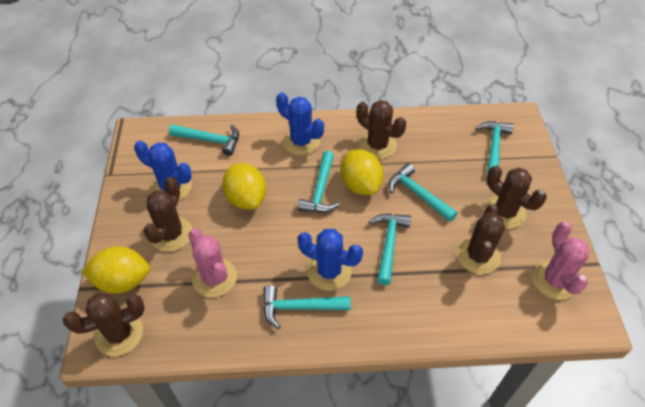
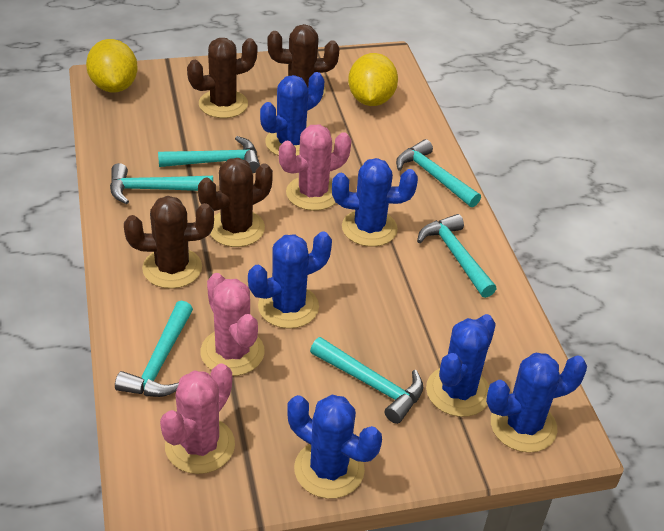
blue cactus: [134,141,192,200] [276,92,324,155] [297,229,363,291] = 3 -> [248,232,332,329] [260,72,324,156] [287,395,382,499] [332,158,418,247] [426,314,496,417] [486,353,587,453] = 6
brown cactus: [63,293,145,356] [143,177,192,252] [357,100,406,159] [457,204,505,275] [484,165,547,229] = 5 -> [124,196,214,289] [187,38,258,118] [198,158,273,247] [267,24,339,97] = 4
pink cactus: [188,228,237,298] [532,221,589,300] = 2 -> [160,364,235,474] [200,273,265,376] [279,124,351,211] = 3
yellow lemon: [81,246,150,294] [223,163,266,210] [341,149,383,195] = 3 -> [86,39,138,92] [348,53,398,106] = 2

